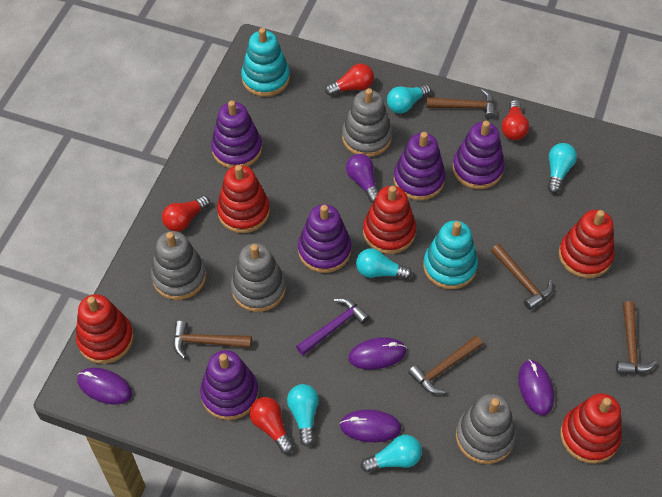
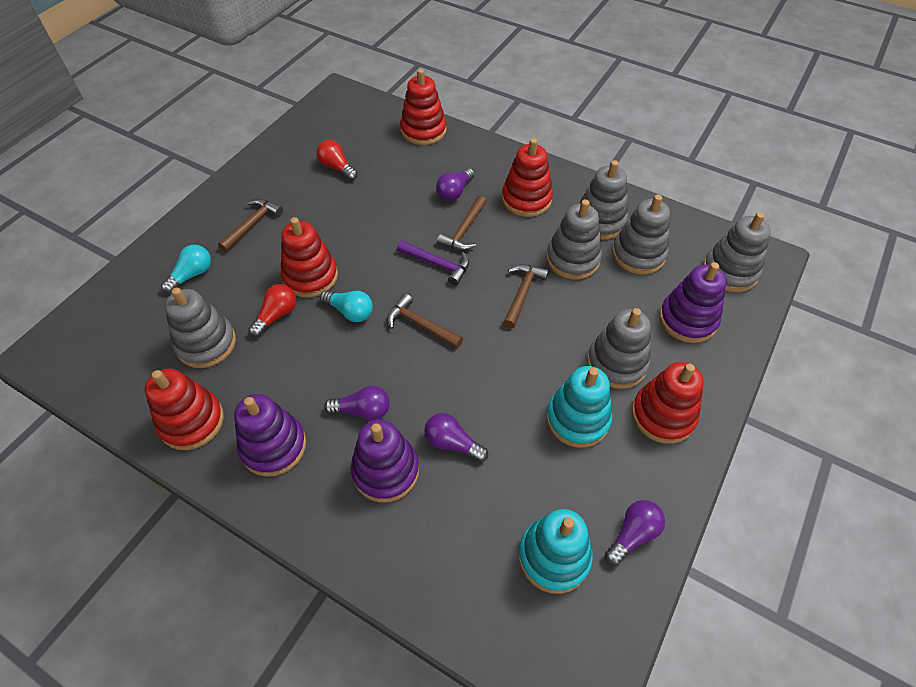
brown hammer: [173,321,252,359] [408,336,483,394] [426,89,496,119] [491,244,553,310] [616,301,657,373] = 5 -> [218,199,283,252] [387,293,463,348] [437,196,487,251] [503,264,549,328] = 4
grey stacking toy: [151,231,206,300] [231,243,286,312] [342,88,392,157] [456,394,516,464] = 4 -> [165,287,236,368] [546,199,602,280] [579,160,628,240] [587,308,651,389] [612,194,670,275] [703,212,771,292] = 6
purple light bulb: [346,154,378,203] = 1 -> [324,386,390,421] [424,413,488,462] [436,168,474,201] [605,500,665,566] = 4
purple mouse: [77,368,132,405] [339,410,402,442] [348,337,407,370] [518,360,554,416] = 4 -> none = 0
purple stacking toy: [200,350,259,420] [211,100,262,169] [298,204,352,273] [394,132,445,200] [453,121,505,189] = 5 -> [234,394,306,477] [351,419,419,503] [659,262,727,343] = 3
red light bulb: [162,196,210,232] [249,397,294,454] [325,63,374,96] [502,100,529,140] = 4 -> [248,284,296,337] [316,140,357,181] = 2
turquoise light bulb: [287,384,319,447] [356,248,412,280] [361,435,422,473] [387,84,431,113] [548,143,577,193] = 5 -> [161,245,211,294] [320,290,373,322] = 2

